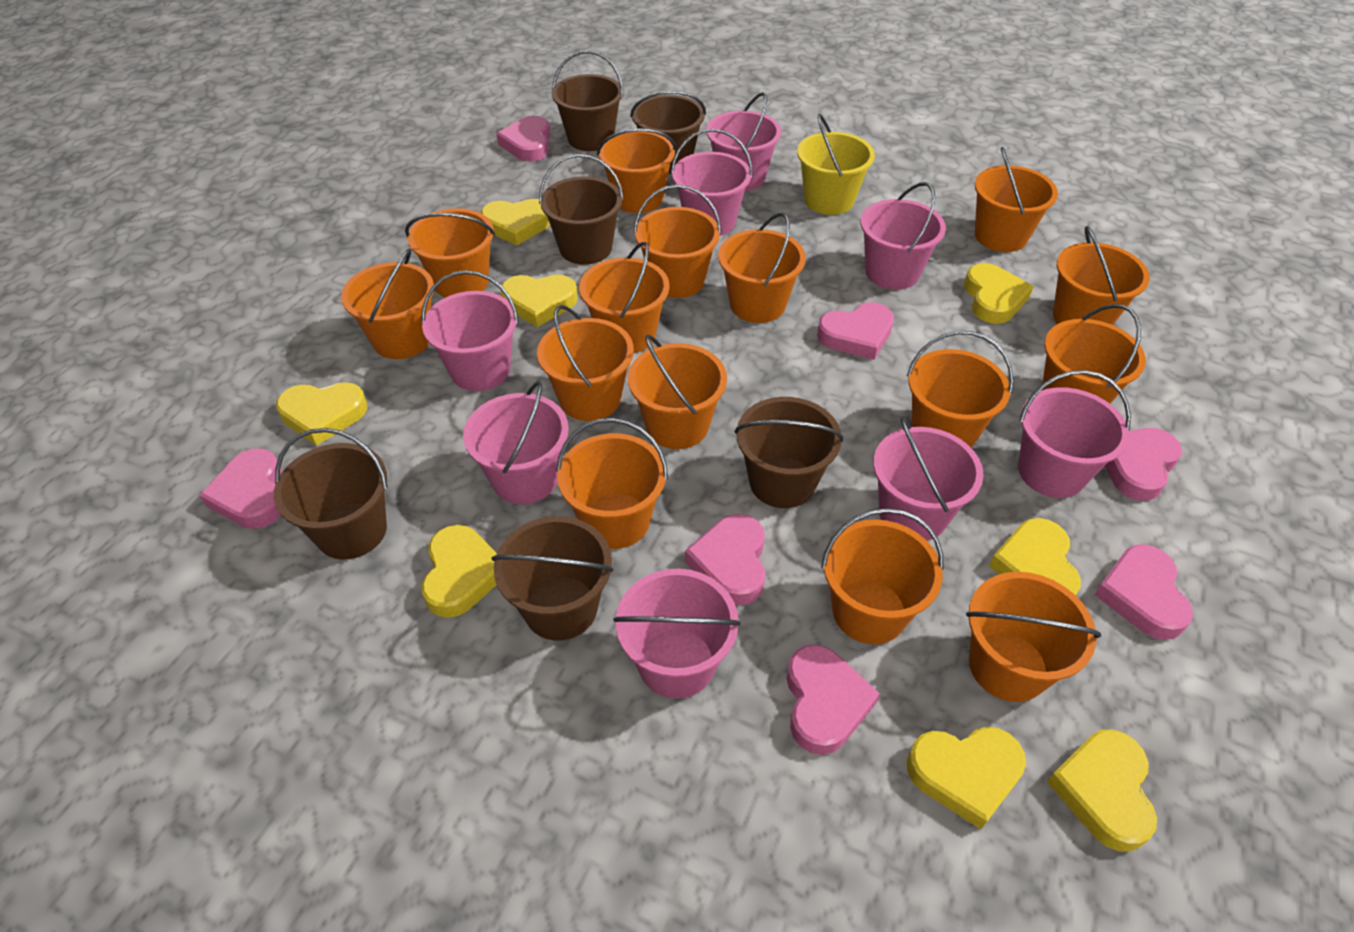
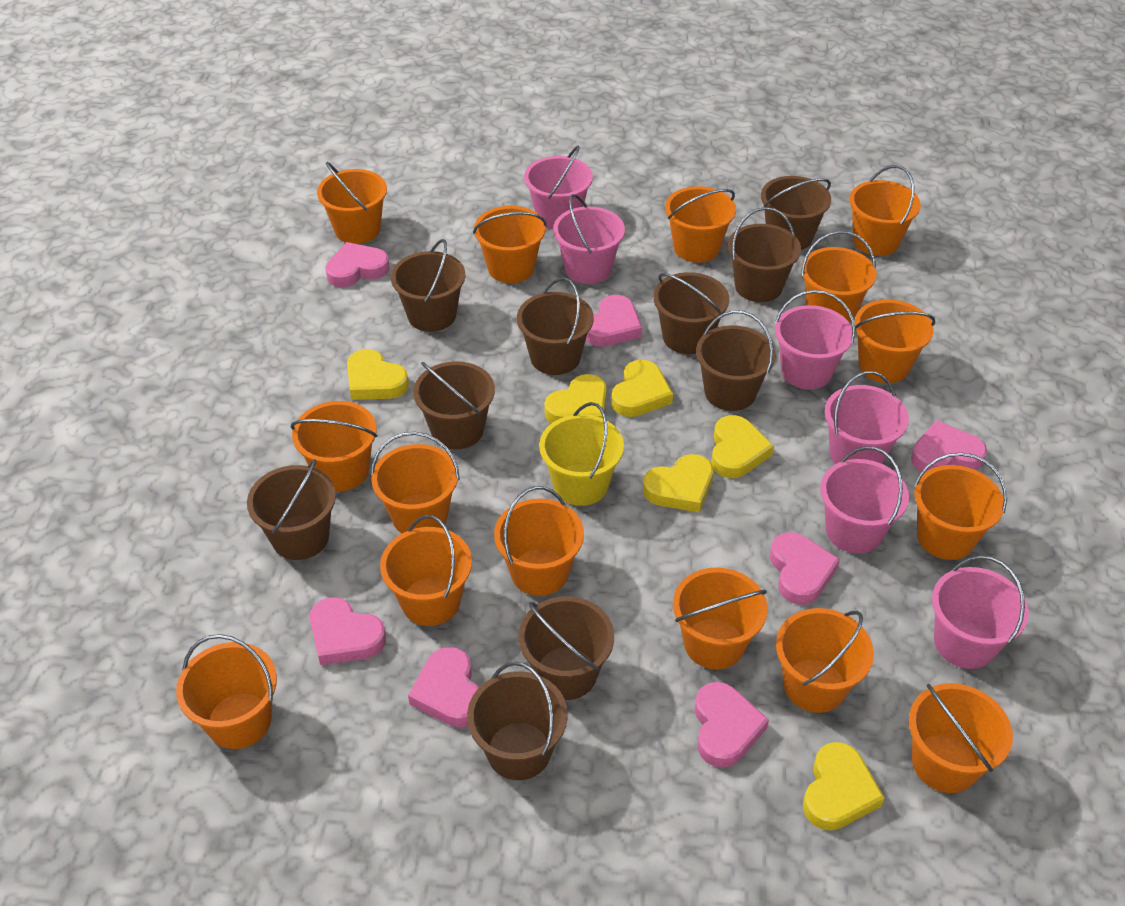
brown bucket: [274,428,388,559] [491,516,613,640] [539,154,624,264] [552,51,623,151] [630,91,706,174] [735,397,843,508] = 6 -> [247,459,336,560] [391,239,466,332] [413,361,495,449] [467,661,568,780] [517,278,594,375] [518,596,614,700] [653,272,729,354] [696,310,776,411] [728,207,801,302] [761,176,831,250] = 10
pink bucket: [421,270,519,391] [463,381,569,504] [613,569,741,699] [671,129,753,236] [706,92,781,191] [861,182,946,290] [873,417,984,541] [1018,370,1131,498] = 8 -> [524,145,593,230] [553,194,625,284] [775,290,855,389] [820,446,909,554] [825,371,909,464] [932,556,1029,669] = 6
yellow heart: [276,382,367,446] [421,525,497,618] [480,199,550,245] [500,274,578,327] [907,727,1026,829] [964,263,1034,324] [989,518,1081,595] [1047,730,1157,852] = 8 -> [347,349,409,400] [544,374,607,423] [611,360,673,417] [643,454,713,513] [711,415,774,478] [803,742,885,831] = 6

